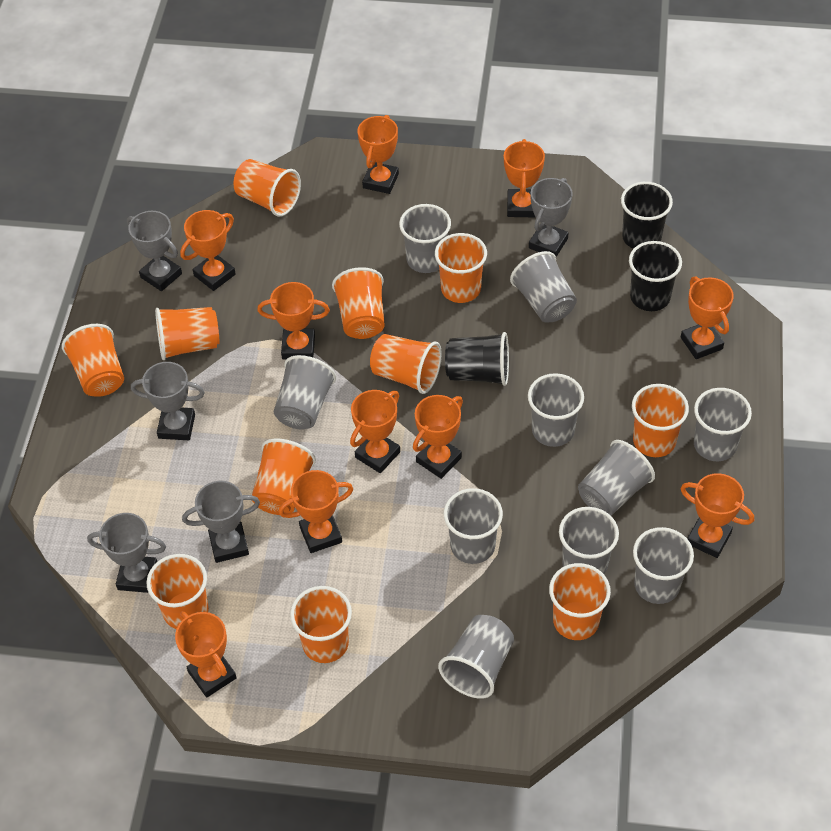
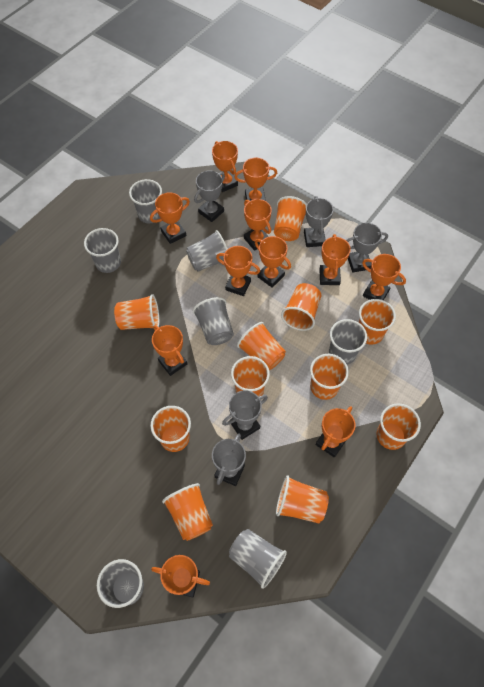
black cup: [445,332,509,386] [621,182,673,249] [629,241,682,311] = 3 -> none = 0
grey cup: [274,355,336,429] [399,204,451,273] [438,615,514,699] [444,488,503,564] [510,251,577,323] [528,373,584,447] [559,507,619,574] [578,440,655,516] [633,527,694,604] [694,388,752,461] = 10 -> [84,228,121,273] [97,559,144,608] [129,179,162,223] [186,230,228,272] [193,297,234,345] [229,529,287,589] [329,319,367,365] = 7
orange trophy: [175,611,237,698] [180,210,236,291] [257,282,330,359] [278,470,353,553] [350,390,400,473] [358,115,399,194] [413,395,463,479] [504,139,545,217] [680,473,754,558] [681,277,734,359] = 10 -> [150,192,190,244] [151,555,210,597] [152,325,187,376] [212,141,238,192] [216,246,260,296] [234,158,277,201] [244,199,272,251] [255,236,291,288] [316,406,356,458] [319,234,351,285] [362,254,406,300] = 11

